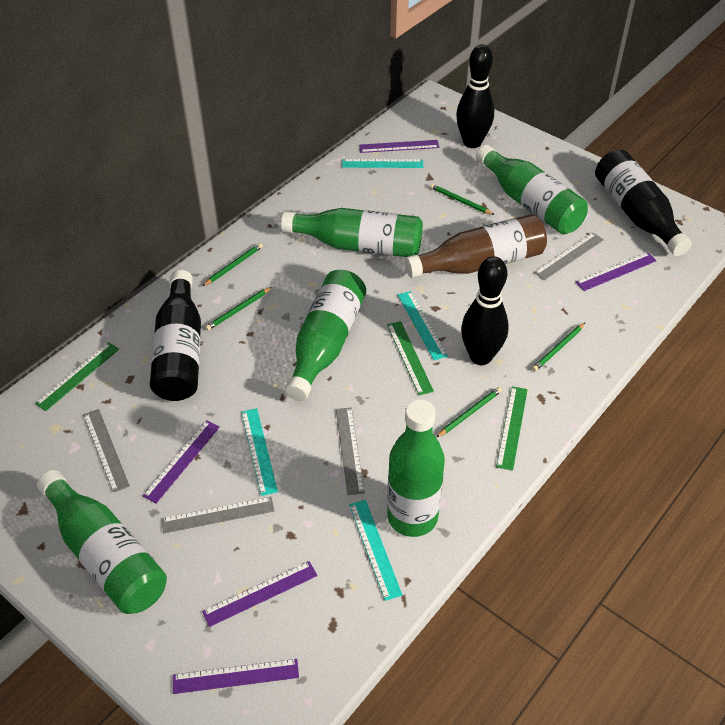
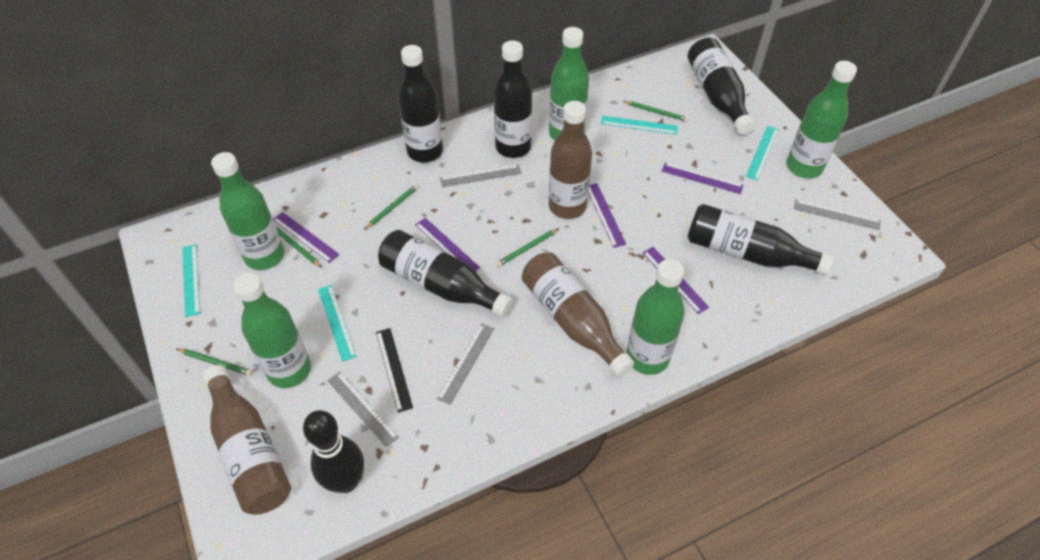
black bottle: [150,270,201,401] [595,150,692,256] = 2 -> [378,230,513,317] [398,45,443,162] [494,40,532,158] [688,37,755,135] [688,204,834,275] = 5
black bowling pin: [456,44,494,148] [461,256,509,365] = 2 -> [303,410,364,493] = 1
black ruler: none = 0 -> [376,328,413,413] = 1
brown bottle: [405,214,547,278] = 1 -> [202,365,291,515] [522,252,634,377] [549,101,592,219] = 3
green ruler: [35,342,119,411] [387,321,434,395] [496,386,528,471] = 3 -> none = 0

